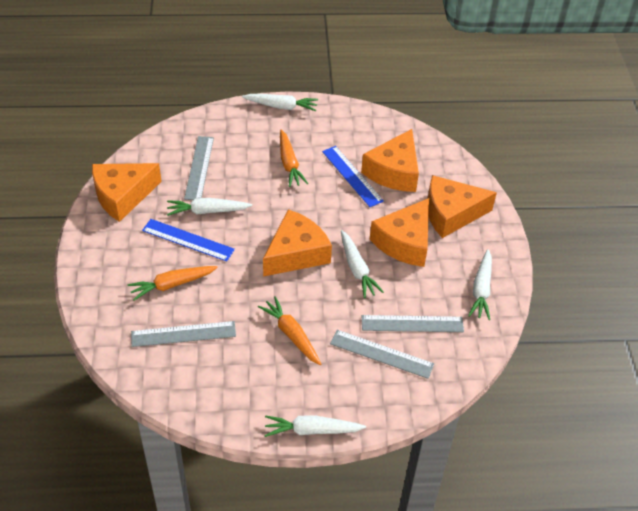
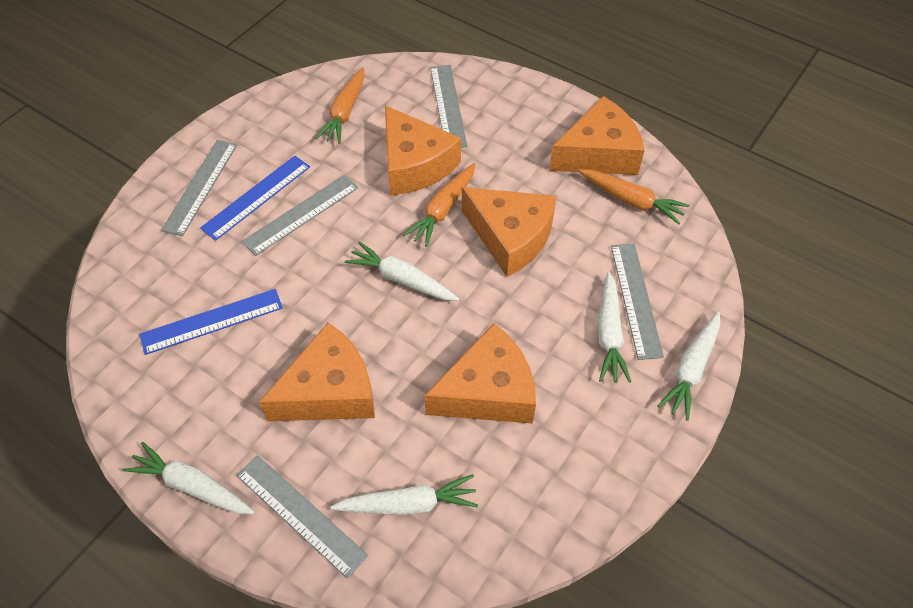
grey ruler: [131,321,236,347] [184,136,214,200] [330,330,434,379] [362,315,464,332] = 4 -> [161,140,237,236] [236,455,368,578] [242,175,358,256] [430,65,467,148] [611,244,664,360] = 5

